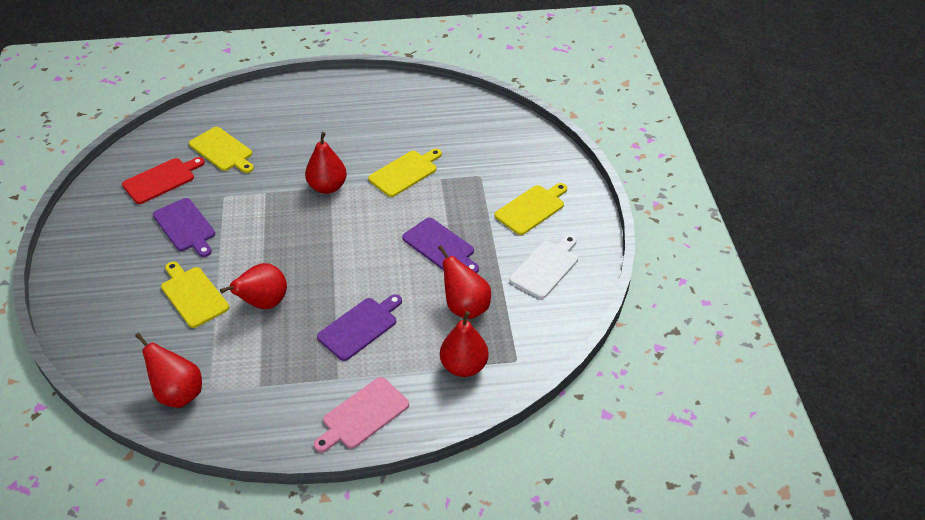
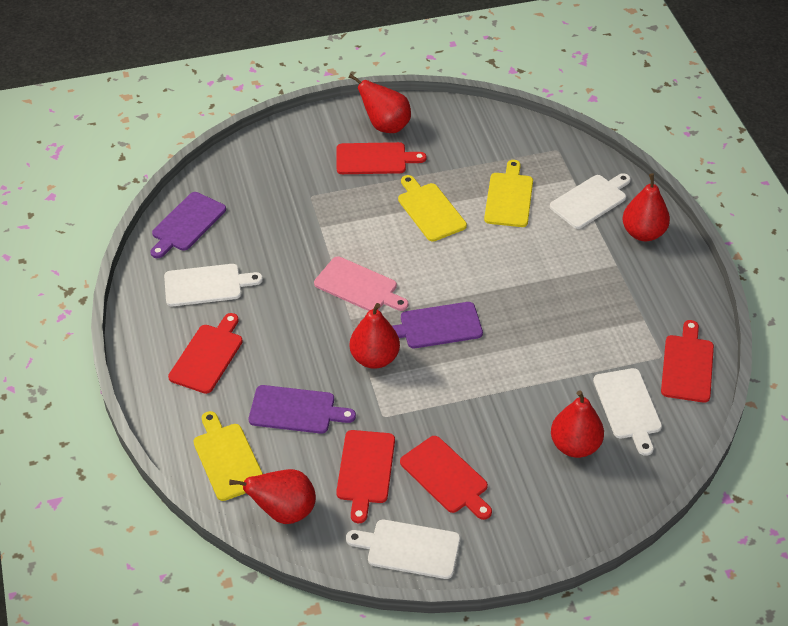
red cutting board: [122,157,205,204] = 1 -> [168,313,243,394] [336,430,395,523] [337,142,427,174] [400,436,492,520] [661,320,714,403] = 5
white cutting board: [509,235,578,299] = 1 -> [164,264,263,306] [346,520,460,579] [550,173,631,229] [593,368,662,456] = 4
yellow cutting board: [161,262,229,328] [189,127,254,173] [368,149,442,197] [494,183,567,235] = 4 -> [193,411,263,501] [398,175,467,242] [484,160,533,227] = 3

